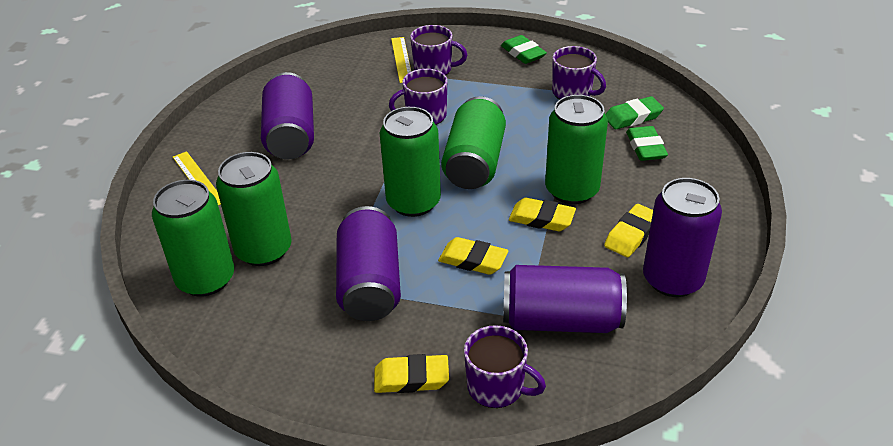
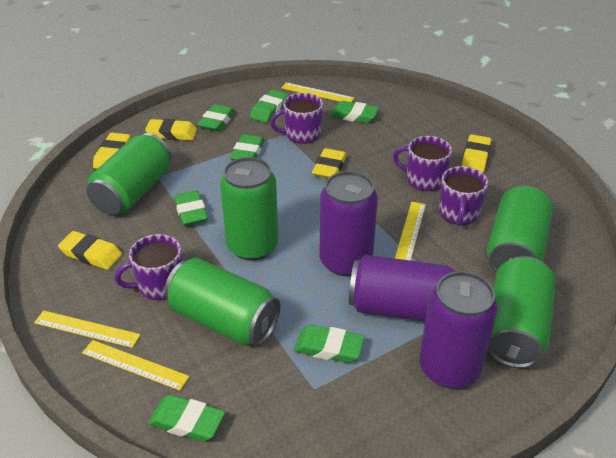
green eraser: [501,35,547,64] [605,96,664,129] [626,126,668,161] = 3 -> [148,395,225,442] [174,190,208,226] [197,104,235,132] [230,134,265,161] [250,89,288,123] [294,325,365,363] [330,101,379,123] = 7
purple can: [261,72,314,159] [336,206,401,321] [503,265,627,333] [643,178,722,297] = 4 -> [320,171,378,276] [349,255,456,322] [419,271,498,389] = 3
yellow eraser: [374,354,449,393] [438,237,508,275] [509,198,576,231] [604,204,653,257] = 4 -> [58,231,122,270] [93,133,130,169] [145,119,197,141] [312,148,347,179] [461,134,491,173] = 5
yellow ruler: [173,151,221,205] [391,37,411,83] = 2 -> [34,310,141,348] [82,340,189,391] [281,82,354,102] [395,202,426,260] = 4

